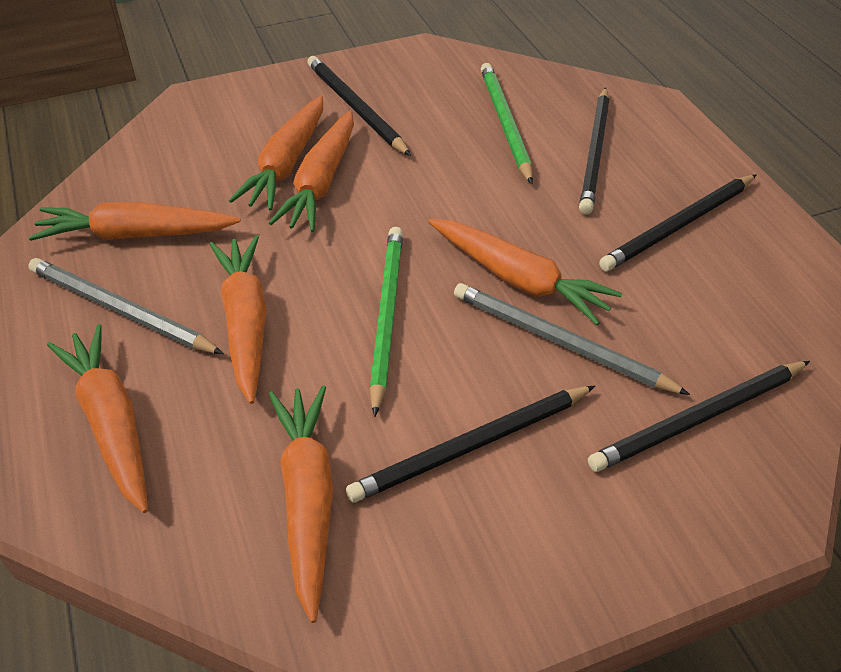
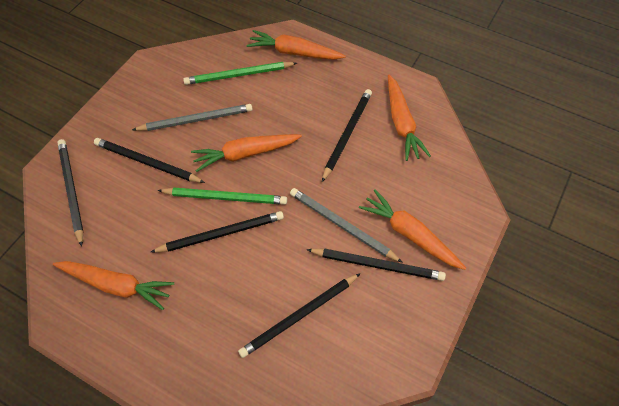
black pencil: [307,56,411,156] [346,386,595,503] [579,87,610,214] [588,361,810,472] [599,174,757,271] = 5 -> [57,139,83,247] [94,138,205,183] [151,211,284,252] [238,273,361,358] [307,248,446,281] [322,89,372,182] = 6
orange carrot: [29,202,241,241] [47,324,148,513] [209,235,266,404] [229,95,323,211] [269,111,354,232] [269,385,333,623] [428,219,622,325] = 7 -> [53,261,174,310] [191,134,302,172] [247,30,346,60] [359,190,466,270] [388,75,431,161] = 5

